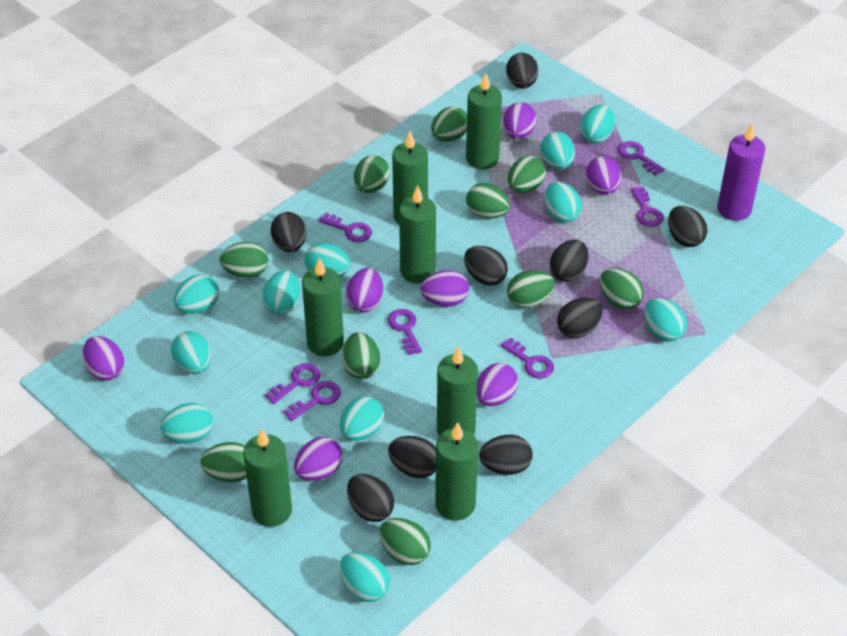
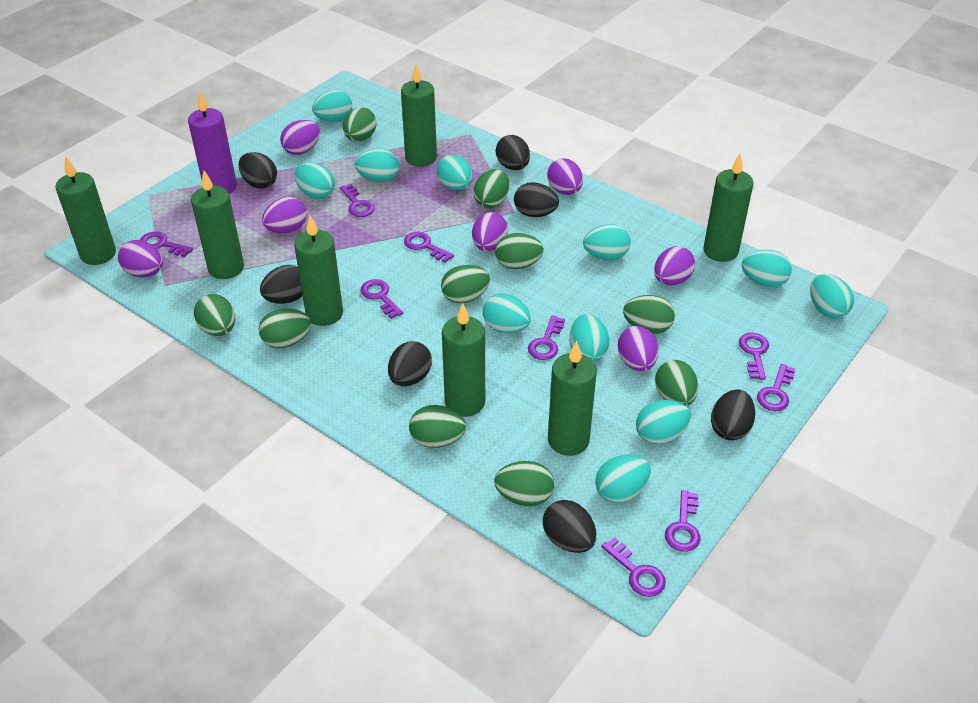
black egg: [271,212,306,252] [347,474,394,522] [388,436,436,478] [464,246,508,286] [479,435,533,475] [506,53,538,88] [550,240,588,282] [557,298,603,338] [668,206,707,247] = 9 -> [239,152,277,189] [260,265,303,304] [388,341,432,386] [496,135,530,170] [514,182,559,217] [543,500,596,553] [711,389,755,440] = 7
purple key: [265,363,321,404] [283,381,341,421] [319,213,372,242] [388,309,422,355] [501,337,554,378] [618,141,664,175] [631,187,664,227] = 7 -> [140,231,193,257] [340,184,375,217] [360,279,403,319] [404,232,454,263] [528,315,565,360] [601,537,666,597] [665,490,700,552] [739,333,769,380] [757,364,795,411] = 9

